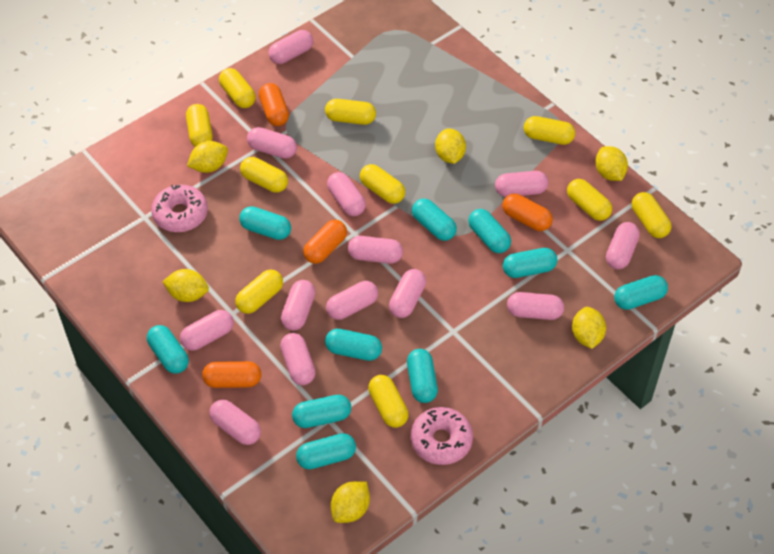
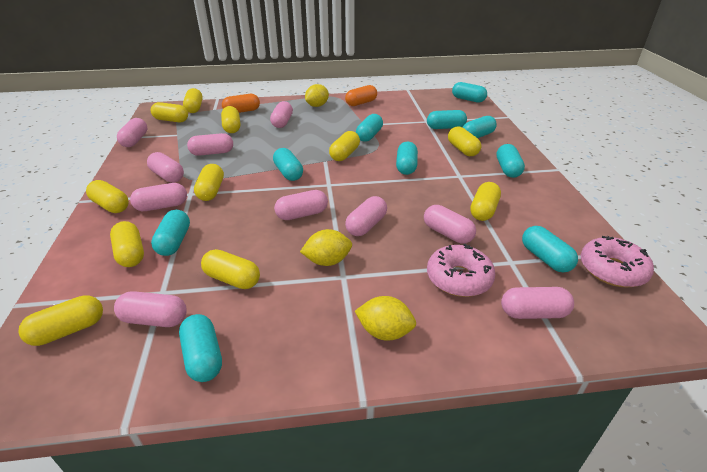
orange capsule: [202,361,261,388] [259,83,289,126] [303,220,347,264] [503,194,553,231] = 4 -> [222,94,260,113] [345,85,377,106] = 2
pink capsule: [180,310,234,351] [209,400,261,445] [247,127,297,159] [269,30,313,64] [280,333,316,385] [281,280,315,331] [326,281,378,320] [327,172,366,216] [348,236,403,264] [389,269,426,318] [495,171,548,197] [507,292,564,320] [606,222,640,269] = 13 -> [114,291,187,327] [117,118,147,147] [130,183,187,211] [147,152,184,183] [187,133,233,156] [270,101,293,128] [274,190,328,220] [345,196,387,236] [424,205,476,244] [501,287,574,319] = 10
yellow capsule: [186,104,213,147] [219,68,256,108] [235,270,283,314] [240,157,288,193] [325,99,376,125] [360,164,405,204] [368,375,409,428] [524,116,575,145] [567,179,612,221] [632,192,671,238] = 10 -> [18,295,103,346] [86,180,129,213] [110,221,144,267] [151,102,188,122] [183,88,203,113] [194,164,224,201] [201,249,260,289] [221,106,240,133] [329,131,360,161] [448,126,481,156] [470,182,501,221] = 11
yellow lemon: [162,269,209,302] [187,141,228,173] [331,481,370,523] [435,128,466,164] [572,307,606,349] [595,146,628,181] = 6 -> [300,229,352,266] [305,84,329,107] [355,296,416,340] = 3

